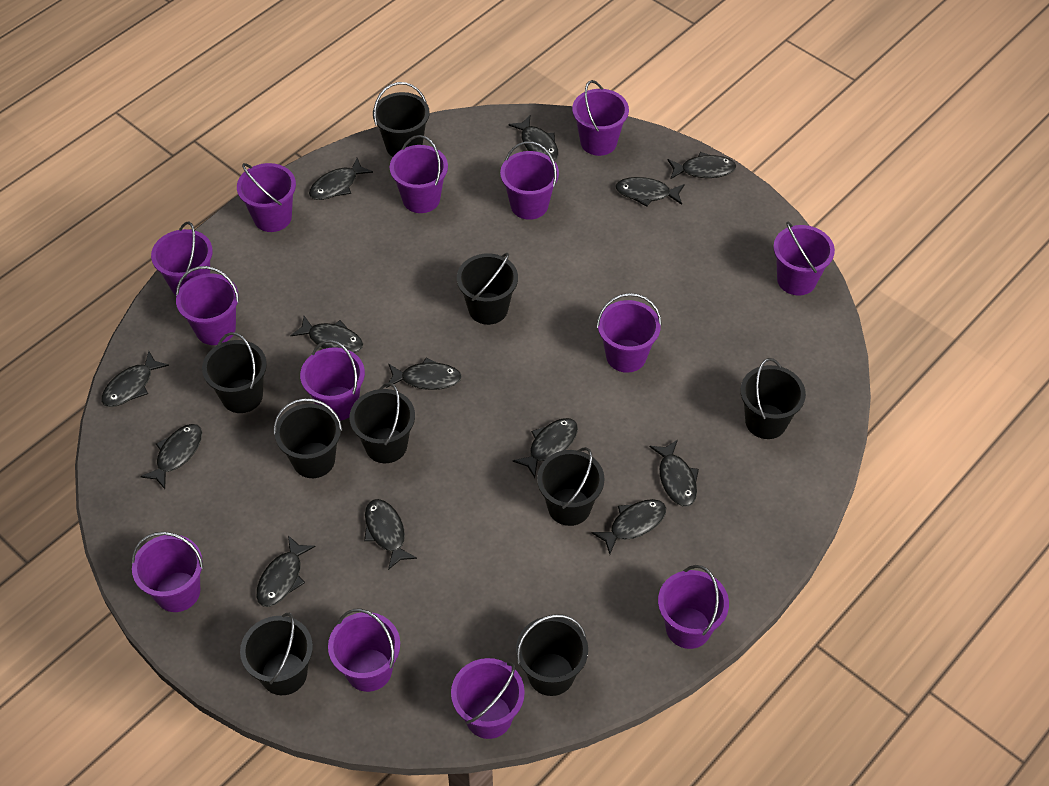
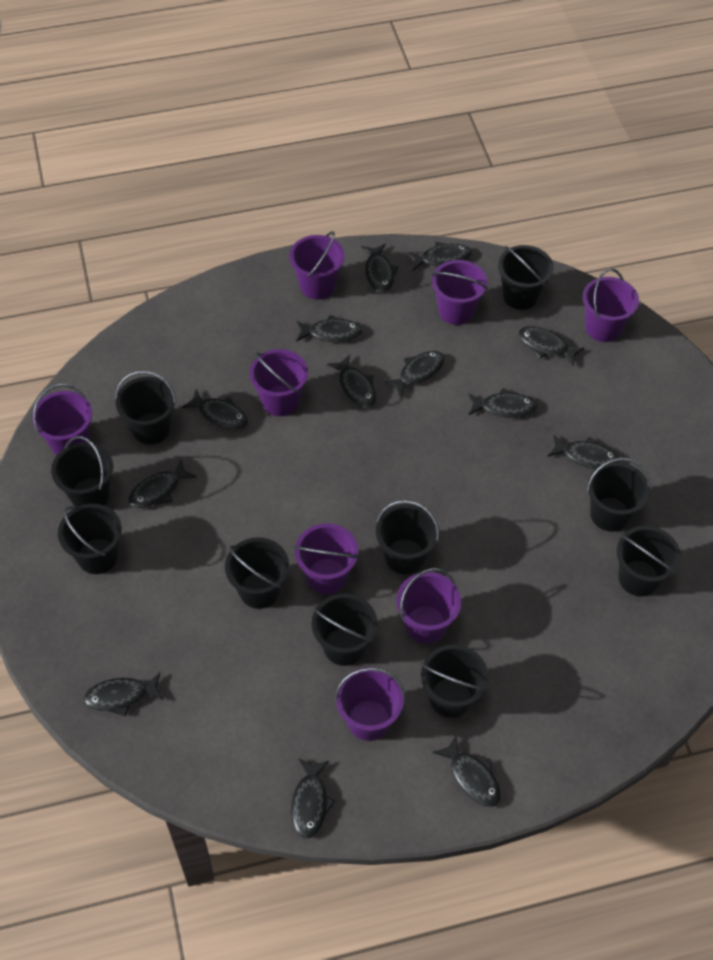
black bucket: [202,332,267,413] [240,613,313,695] [274,398,342,478] [350,383,415,463] [373,82,430,157] [457,253,518,325] [516,614,588,696] [537,447,605,526] [740,358,806,439] = 9 -> [51,436,113,507] [58,504,122,574] [115,371,176,444] [225,537,289,609] [312,593,377,666] [376,500,439,574] [421,645,488,718] [498,245,554,310] [587,458,650,532] [617,526,681,596] = 10
purple bucket: [131,532,204,612] [151,221,213,296] [176,266,239,345] [237,163,296,232] [300,340,365,421] [328,609,400,692] [390,135,448,213] [451,658,525,739] [500,141,559,220] [572,80,629,156] [596,293,662,373] [658,565,729,649] [773,222,835,295] = 13 -> [32,384,92,455] [250,349,308,416] [290,231,344,299] [294,523,359,594] [335,667,405,741] [396,568,461,644] [432,260,488,325] [583,269,639,342] = 8

